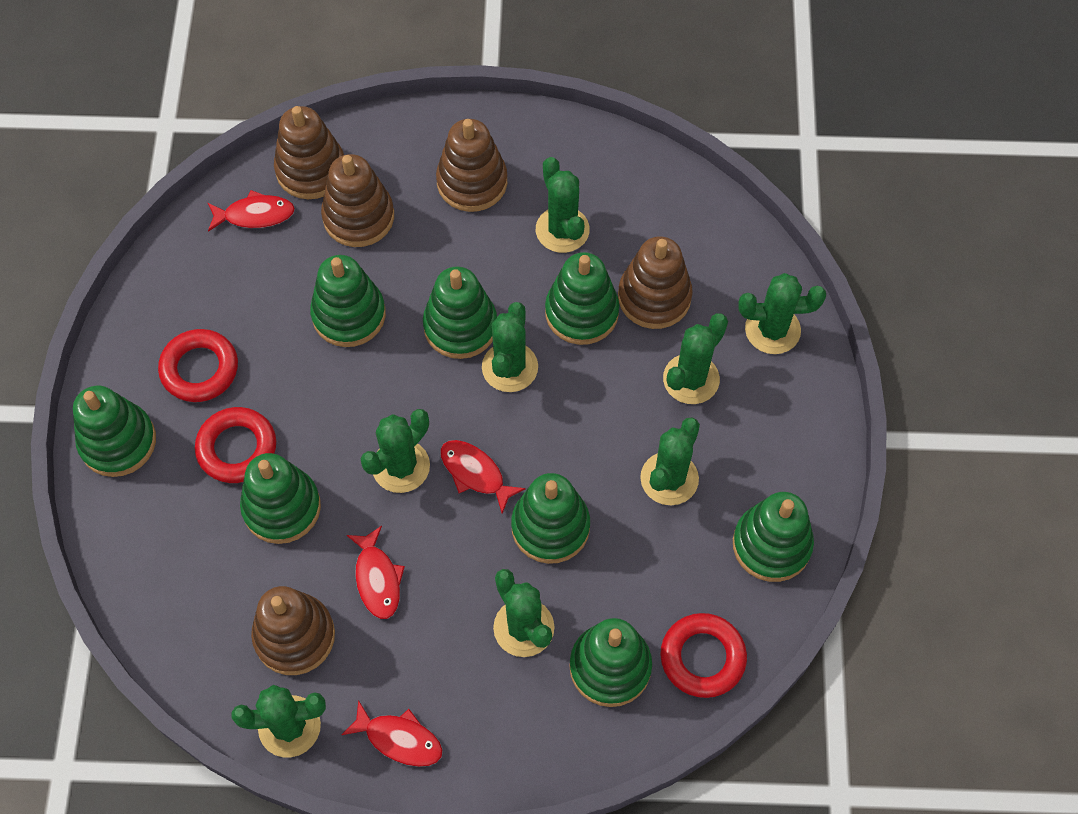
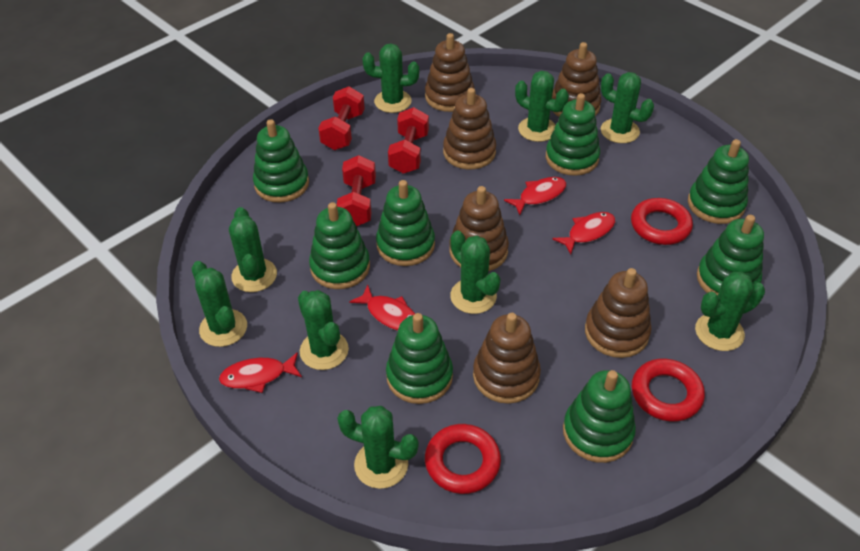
brown stacking toy: [251,586,335,675] [274,106,344,199] [321,154,394,247] [436,119,507,212] [618,236,693,329] = 5 -> [425,33,475,112] [443,88,496,169] [449,186,509,271] [473,313,541,404] [552,42,601,117] [585,268,652,358] = 6
green cactus: [231,685,326,758] [361,409,430,493] [482,302,538,392] [493,569,555,657] [536,157,590,253] [640,417,700,505] [663,313,728,404] [738,273,826,354] = 8 -> [192,261,247,347] [229,207,277,292] [298,290,349,370] [337,406,419,489] [362,43,419,113] [450,231,501,314] [515,71,569,142] [601,72,654,143] [695,272,765,351] = 9
red dumbbell: none = 0 -> [318,86,365,150] [337,155,376,226] [388,107,429,174] = 3

